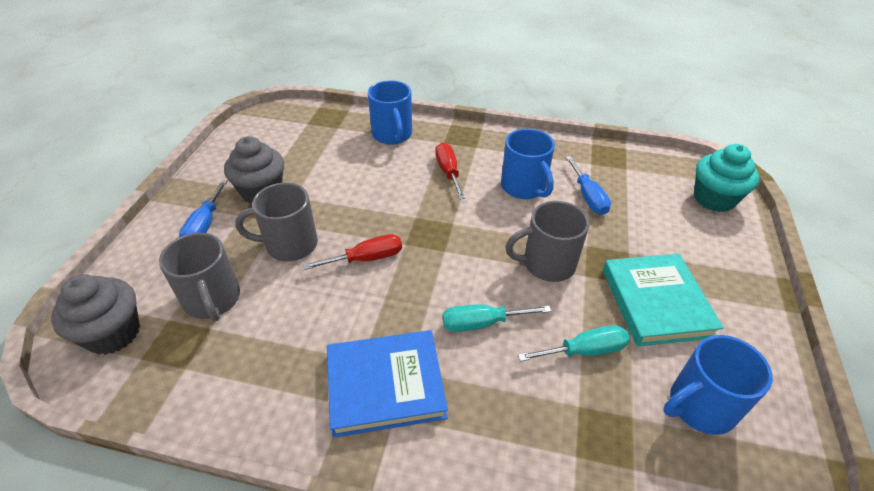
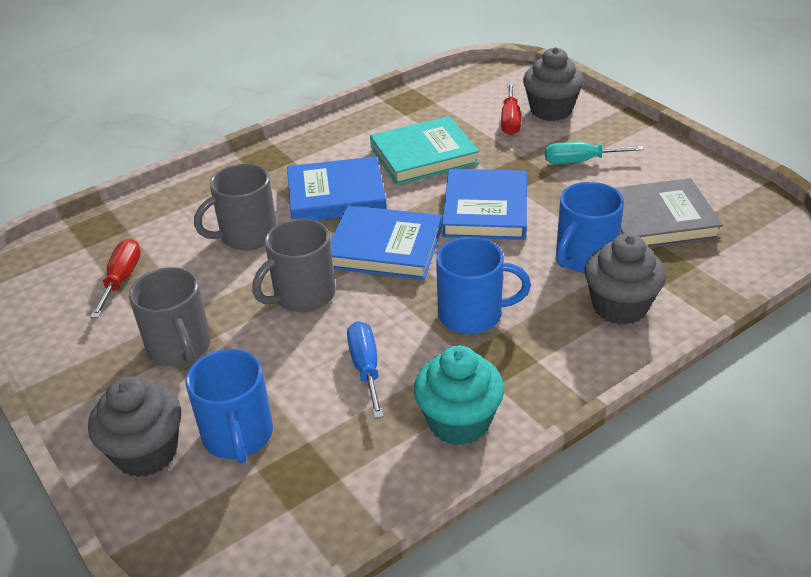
blue book: [327,330,448,438] = 1 -> [287,156,387,221] [330,205,442,280] [442,169,527,240] = 3
blue screwdriver: [179,180,227,237] [566,156,611,215] = 2 -> [347,321,384,418] = 1
grey book: none = 0 -> [615,178,723,248] = 1
grey cupcake: [51,274,140,355] [224,136,284,203] = 2 -> [88,377,181,477] [523,47,584,121] [585,233,666,325] = 3
turquoise screwdriver: [443,304,551,332] [518,325,630,362] = 2 -> [545,142,644,164] = 1

